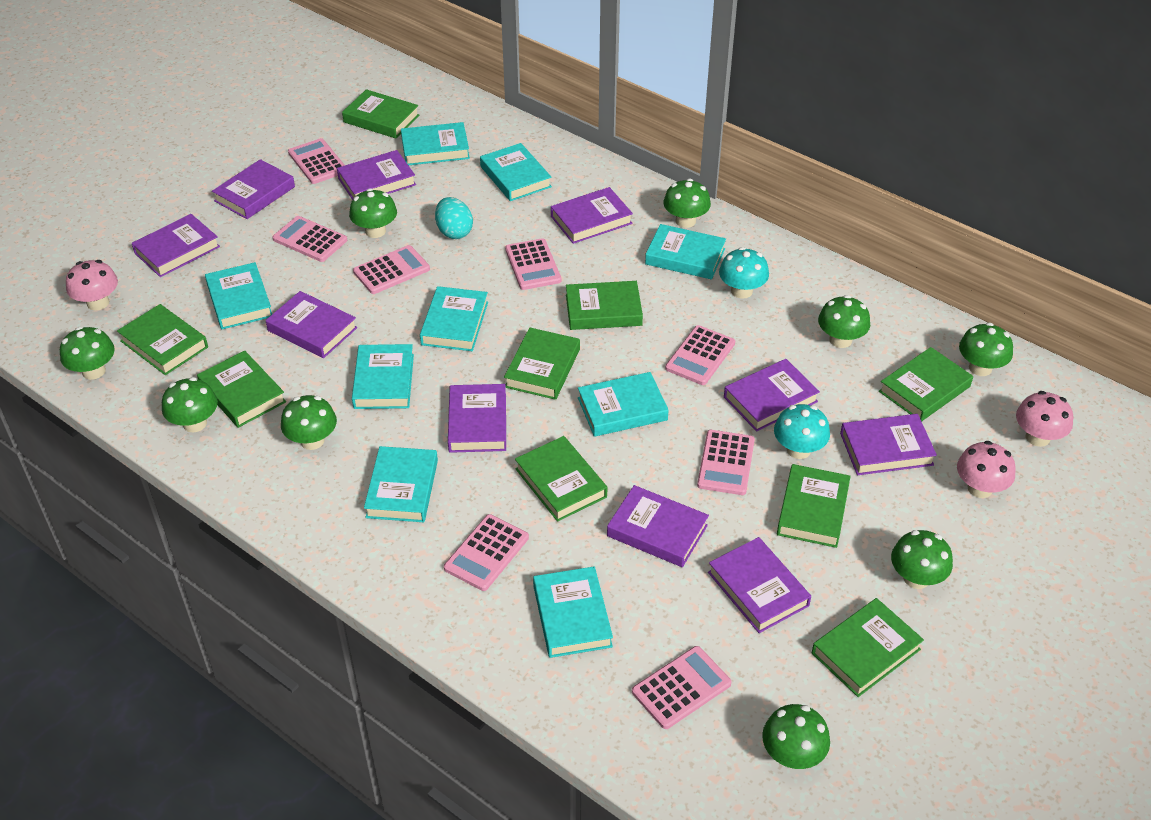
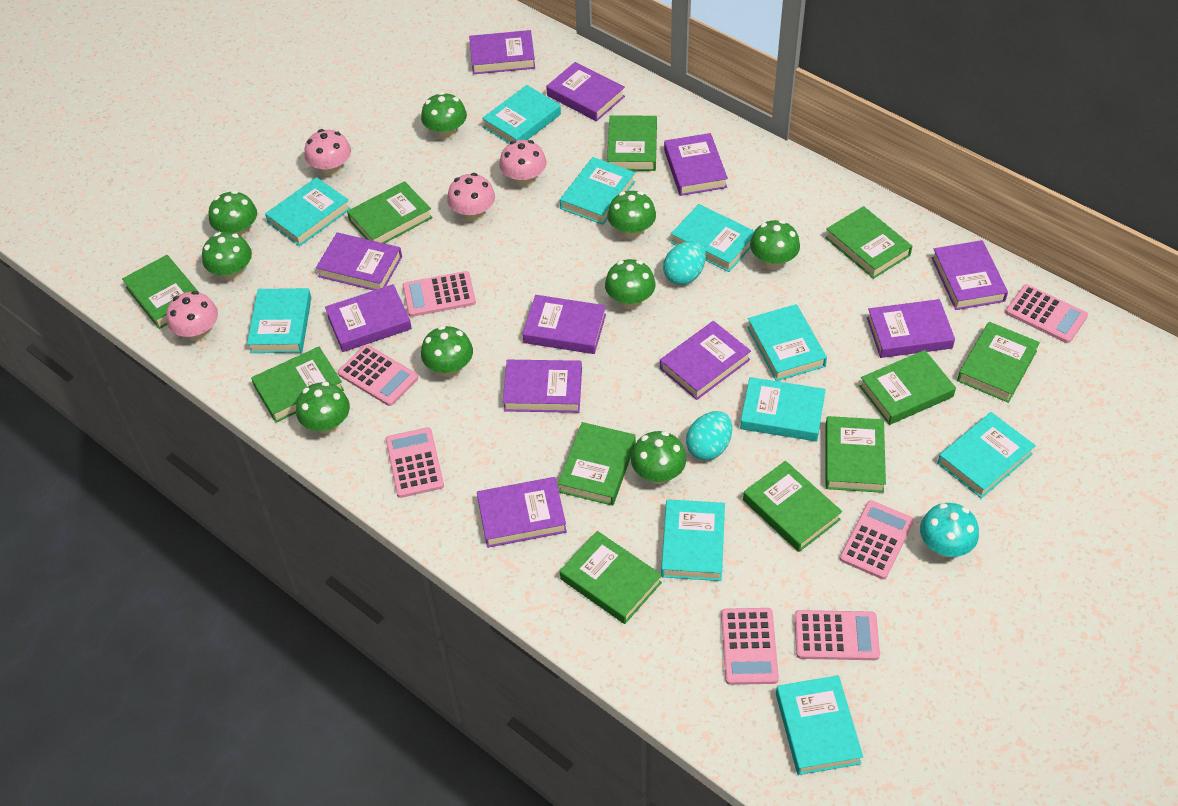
green book: [117,304,208,375] [197,350,286,428] [342,89,419,138] [504,328,580,400] [515,436,607,522] [566,281,643,330] [777,464,851,548] [812,598,924,697] [879,347,973,422] = 9 -> [122,255,198,329] [251,347,344,423] [347,181,433,243] [558,422,636,506] [560,531,662,624] [607,115,657,171] [743,461,842,552] [825,206,912,279] [825,416,886,493] [859,350,956,425] [957,322,1040,403] = 11
pink calculator: [273,216,347,262] [288,138,345,184] [353,245,430,294] [444,514,529,591] [505,238,561,290] [632,646,731,729] [665,325,735,385] [697,430,755,495] = 8 -> [338,345,418,406] [386,427,444,498] [402,271,476,317] [721,608,779,685] [794,610,880,660] [839,500,914,579] [1005,284,1088,343] = 7
pink mushroom: [66,260,118,311] [957,441,1016,498] [1016,391,1073,447] = 3 -> [166,291,218,342] [304,129,351,177] [447,173,495,222] [499,140,546,187] = 4
purple book: [132,214,220,277] [212,159,295,219] [266,291,357,358] [337,150,416,200] [448,384,506,453] [551,187,633,244] [607,485,709,567] [708,537,811,633] [724,359,820,431] [840,414,937,475] = 10 -> [316,232,402,290] [325,284,412,352] [469,30,535,74] [477,477,567,548] [503,360,582,413] [522,295,606,354] [546,62,625,121] [660,321,751,400] [664,133,728,196] [867,299,955,358] [931,240,1008,310] = 11
turquoise book: [205,262,272,329] [352,344,414,409] [364,446,438,522] [401,122,470,165] [420,286,488,351] [480,143,552,201] [533,566,613,658] [578,372,669,437] [645,224,726,280] = 9 -> [247,288,311,353] [265,177,351,246] [482,85,561,144] [560,157,635,225] [661,499,725,581] [671,204,755,272] [740,377,826,441] [747,304,827,381] [776,675,863,775] [937,412,1036,498] = 10
turquoise egg: [435,197,473,239] = 1 -> [663,241,706,285] [686,411,732,460] = 2
turquoise mushroom: [719,247,769,299] [774,404,830,459] = 2 -> [920,503,979,558] = 1

